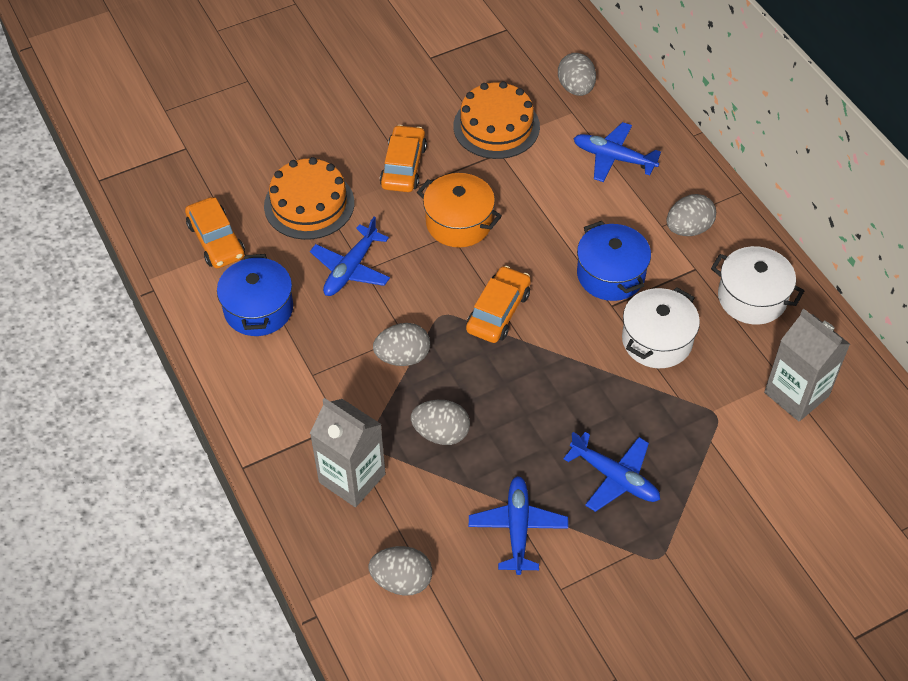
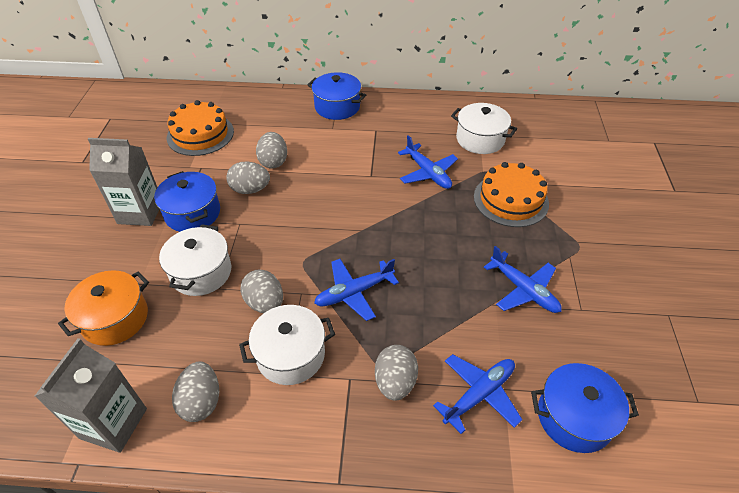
blue pot: [217,254,293,336] [577,221,651,301] = 2 -> [154,171,220,232] [307,72,366,120] [531,363,639,453] = 3
orange car: [185,197,245,268] [380,125,427,192] [466,266,531,343] = 3 -> none = 0
white pot: [622,287,700,368] [711,246,804,325] = 2 -> [159,224,231,296] [239,305,335,385] [451,103,517,154] = 3

